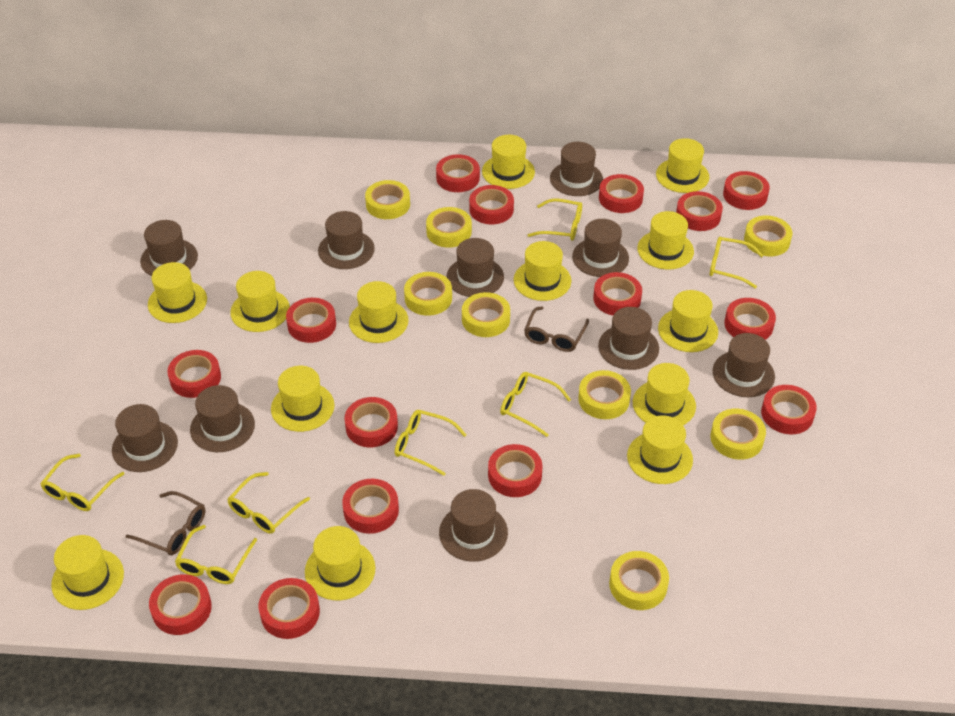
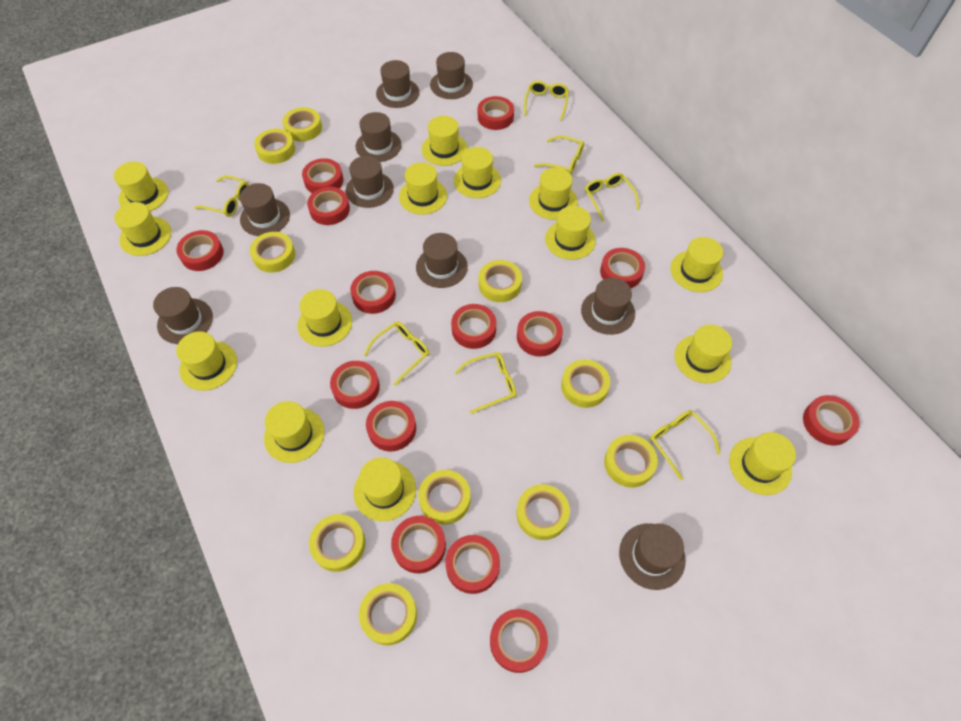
brown glasses: [126,491,205,555] [524,306,589,352] = 2 -> none = 0
brown hat: [112,404,178,472] [140,220,198,276] [190,385,255,452] [318,211,375,269] [439,489,508,562] [447,238,504,297] [550,142,603,196] [572,219,629,277] [598,307,659,370] [713,333,775,397] = 10 -> [153,287,213,344] [240,183,290,236] [345,156,394,208] [356,112,402,162] [376,60,420,108] [416,233,468,288] [430,52,473,99] [581,278,635,335] [619,523,686,590] = 9
red tape: [149,574,212,635] [167,350,221,398] [259,578,320,639] [286,298,336,343] [342,479,399,534] [345,397,398,447] [436,154,480,192] [469,185,514,224] [488,444,543,497] [593,272,642,315] [599,174,644,213] [676,191,723,231] [723,171,770,210] [724,298,776,340] [761,385,817,434] = 15 -> [176,230,224,271] [302,158,343,193] [307,187,350,225] [330,361,380,409] [350,271,396,314] [366,401,416,451] [391,516,446,573] [445,535,500,594] [451,304,496,349] [478,96,514,130] [490,609,548,673] [517,311,563,357] [600,248,645,288] [803,395,860,446] = 14
yellow hat: [51,535,124,610] [148,262,207,323] [230,271,290,332] [271,366,335,432] [305,526,375,600] [349,281,409,343] [482,135,535,189] [514,241,571,301] [627,415,693,484] [633,363,696,425] [637,211,694,269] [656,138,709,193] [658,290,718,352] = 13 -> [114,162,168,211] [114,202,171,256] [176,331,237,391] [264,401,324,463] [297,289,352,347] [353,457,416,521] [399,162,447,215] [422,116,468,166] [454,147,501,198] [529,167,578,220] [545,206,596,260] [670,237,723,292] [675,325,732,383] [729,432,796,495] = 14
yellow tape: [365,180,410,219] [404,272,452,316] [426,207,472,248] [462,292,510,337] [578,370,631,419] [609,551,669,610] [710,408,766,460] [744,216,792,256] = 8 -> [250,232,295,273] [254,129,295,164] [282,107,322,141] [309,514,365,572] [359,583,417,645] [418,470,471,525] [479,260,522,302] [516,484,570,540] [561,359,610,408] [604,435,658,487] = 10

